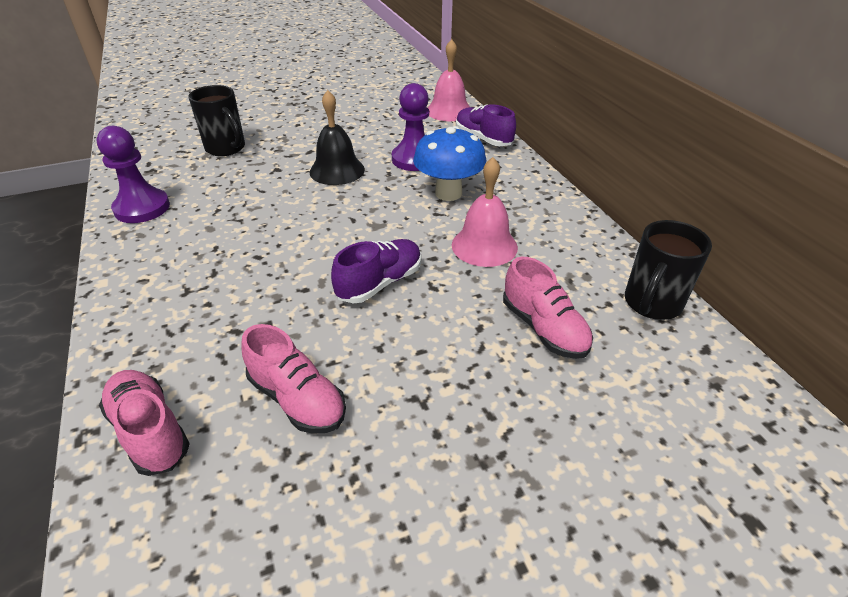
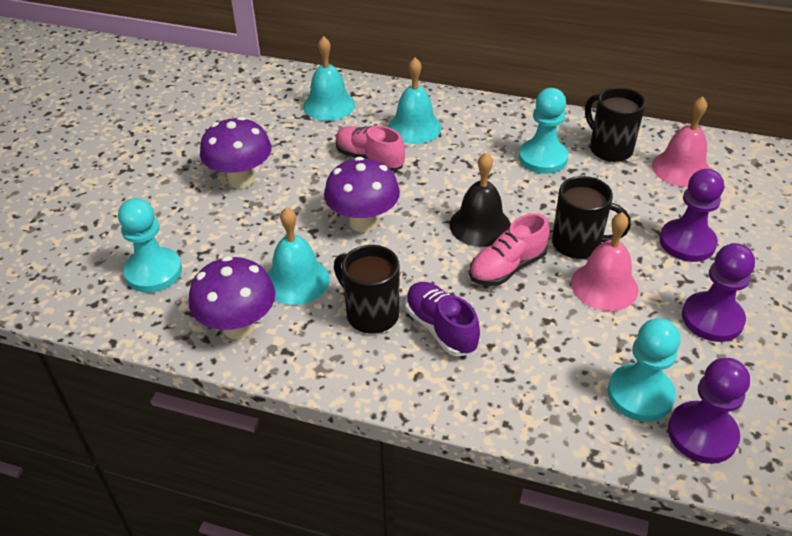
black mug: [188,85,245,156] [625,220,712,320] = 2 -> [334,245,400,334] [552,176,631,259] [585,87,646,162] = 3
blue mushroom: [413,126,486,201] = 1 -> none = 0
pink shoe: [99,370,190,476] [241,324,346,434] [503,256,593,359] = 3 -> [336,126,405,171] [469,213,550,286] = 2
purple mushroom: none = 0 -> [189,256,275,339] [200,117,272,188] [324,157,400,232] = 3
purple pawn: [96,126,170,223] [392,83,429,171] = 2 -> [659,169,724,262] [668,358,750,464] [682,243,755,342] = 3
purple shoe: [331,239,421,303] [456,104,516,146] = 2 -> [406,282,480,356] = 1
turquoise bell: none = 0 -> [267,207,330,305] [303,36,355,121] [388,57,442,144] = 3
turquoise pawn: none = 0 -> [118,198,182,292] [519,88,568,174] [608,318,680,422] = 3

